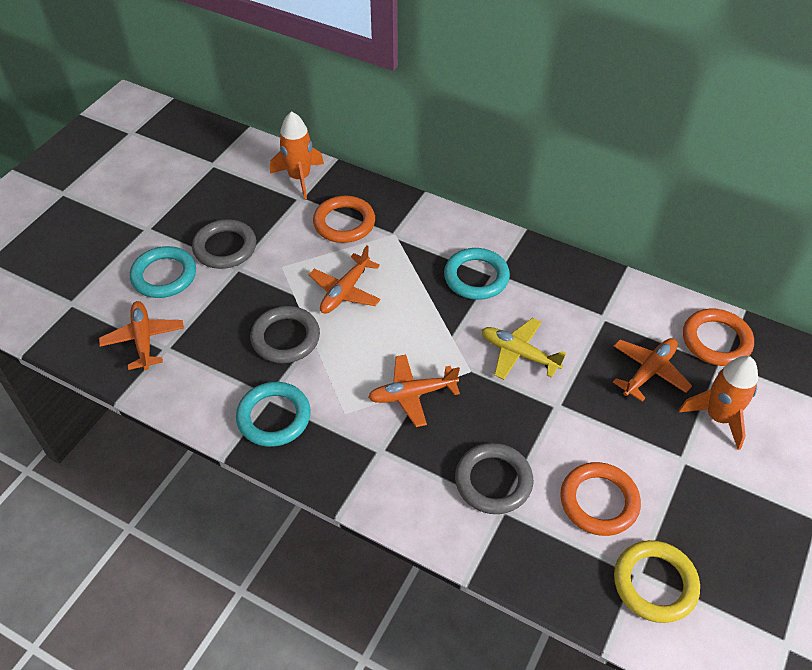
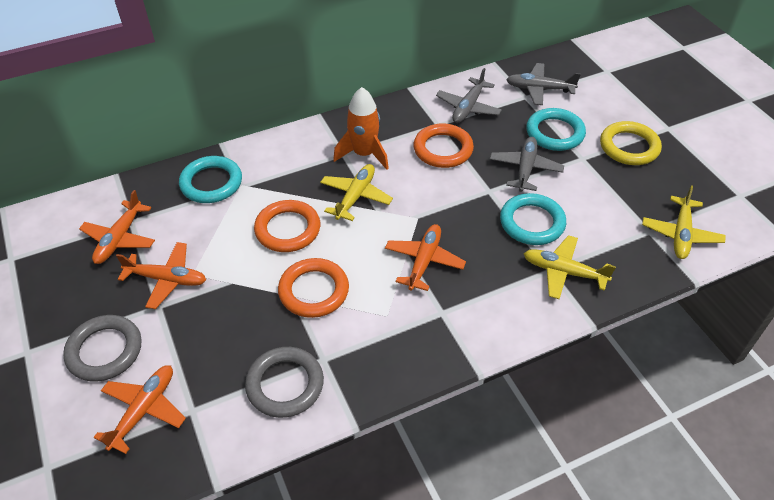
grey plane: none = 0 -> [436,68,502,123] [490,137,564,192] [506,63,581,105] = 3
grey ring: [192,219,256,269] [250,306,320,363] [455,443,533,514] = 3 -> [63,315,141,382] [245,347,324,418] = 2
orange rocket: [270,111,324,199] [679,356,758,450] = 2 -> [333,87,389,170] = 1
yellow plane: [482,318,566,380] = 1 -> [320,164,393,221] [523,235,616,299] [642,185,726,259] = 3

